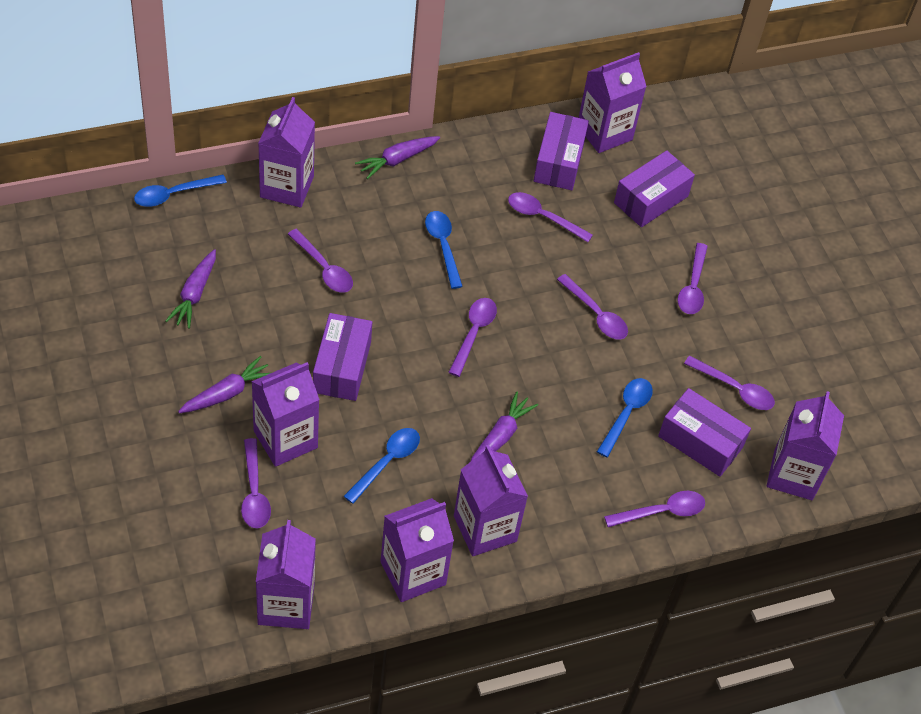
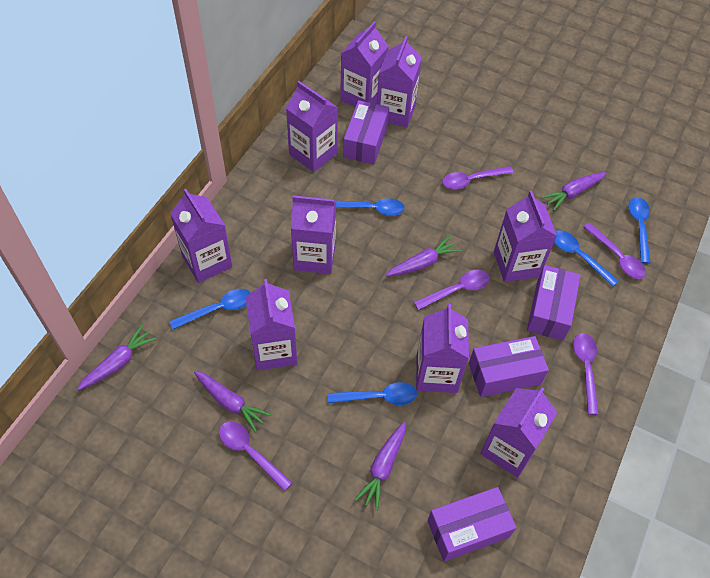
blue spoon: [134,175,227,207] [344,428,420,504] [425,211,463,289] [597,378,653,458] = 4 -> [170,289,251,329] [327,382,417,405] [336,198,405,216] [554,230,618,287] [629,197,651,264] = 5
purple carrot: [165,249,216,329] [178,356,270,413] [355,136,440,179] [470,391,538,462] = 4 -> [77,325,157,391] [194,371,271,433] [354,422,406,511] [386,236,461,277] [541,172,607,211] = 5
purple carton: [251,362,320,467] [256,520,316,629] [258,97,315,208] [381,498,454,602] [454,445,528,556] [579,52,647,153] [767,391,844,500] = 7 -> [170,189,232,283] [246,279,297,371] [286,81,338,172] [291,196,336,274] [340,22,389,107] [377,36,422,128] [416,304,469,393] [480,387,557,478] [494,191,557,282] = 9
purple spoon: [241,438,271,528] [288,229,353,293] [448,298,497,377] [508,192,593,242] [557,274,628,339] [604,491,705,527] [678,243,708,314] [684,356,775,410] = 8 -> [219,421,292,491] [414,270,490,310] [442,166,513,189] [573,333,599,415] [583,223,646,279] = 5

